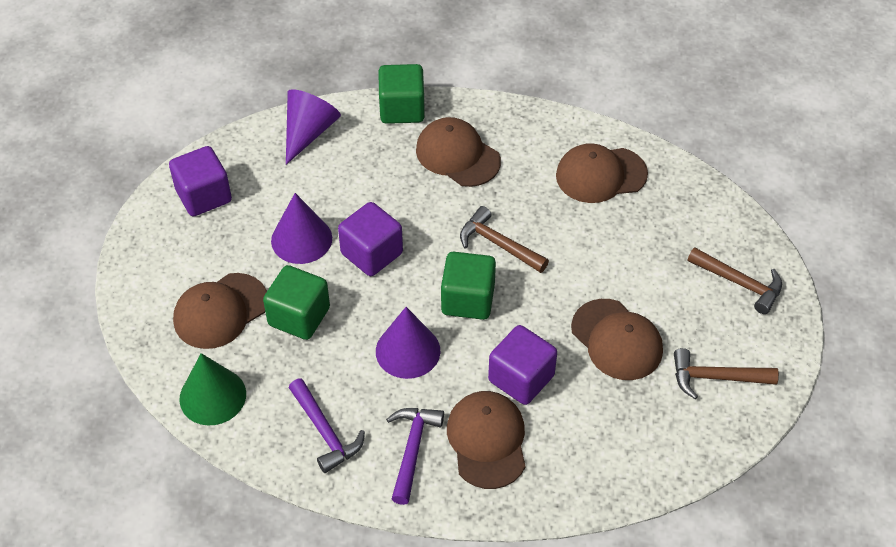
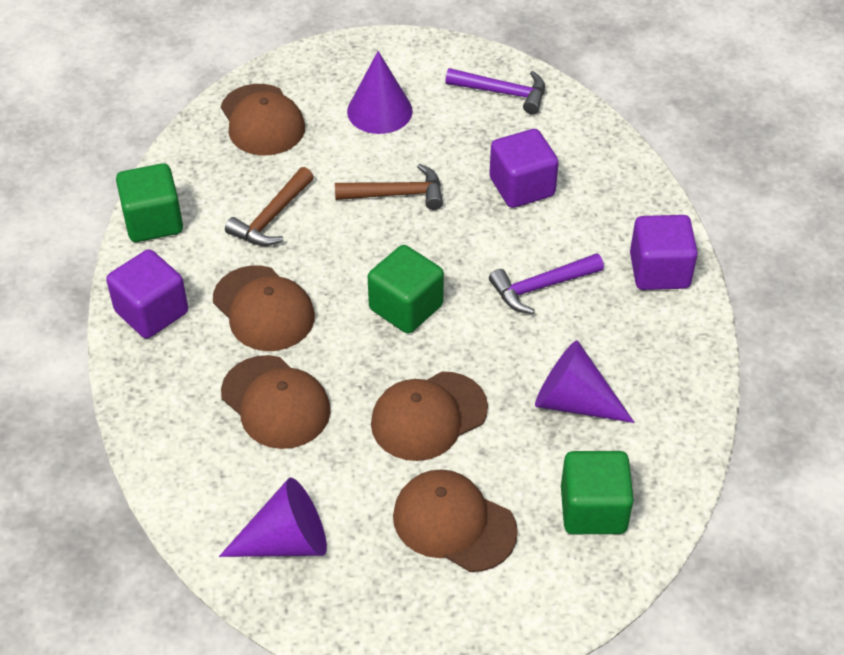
brown hammer: [460,206,549,273] [674,348,779,399] [688,247,782,314] = 3 -> [225,167,314,246] [335,164,443,210] = 2
green cone: [179,353,246,425] = 1 -> none = 0

